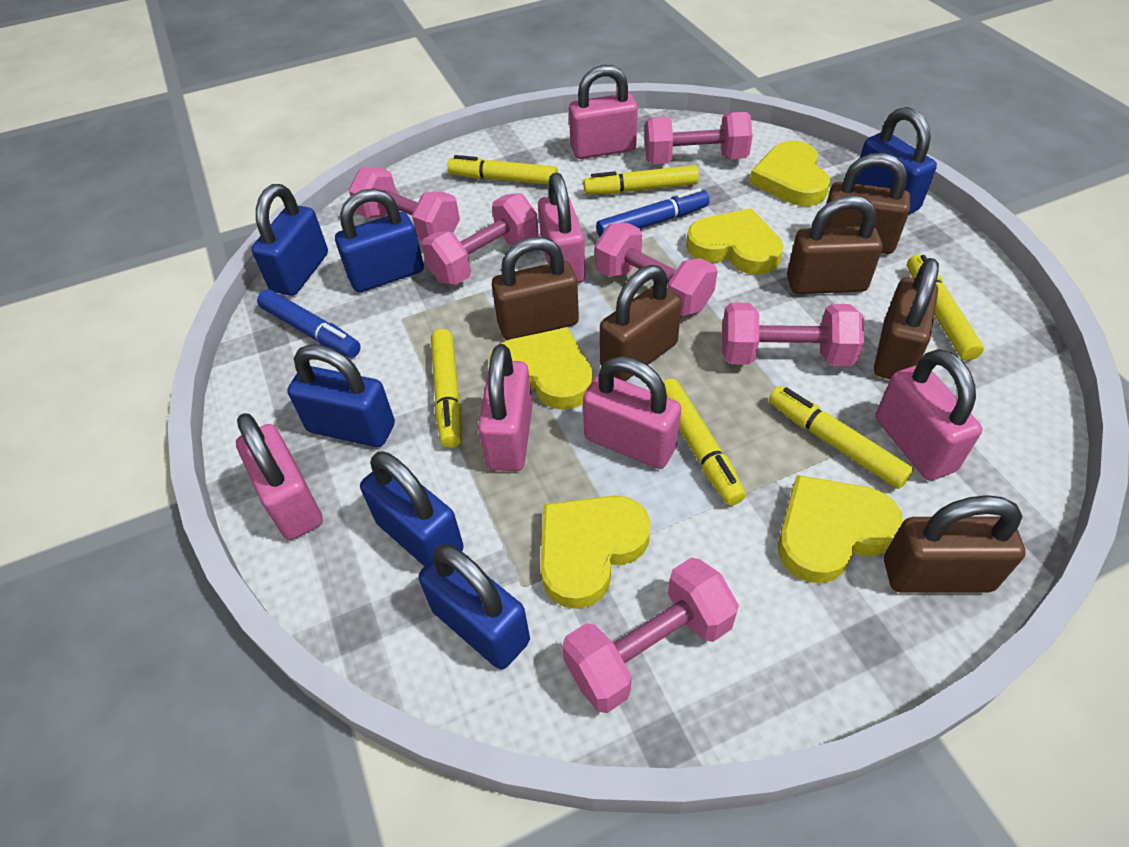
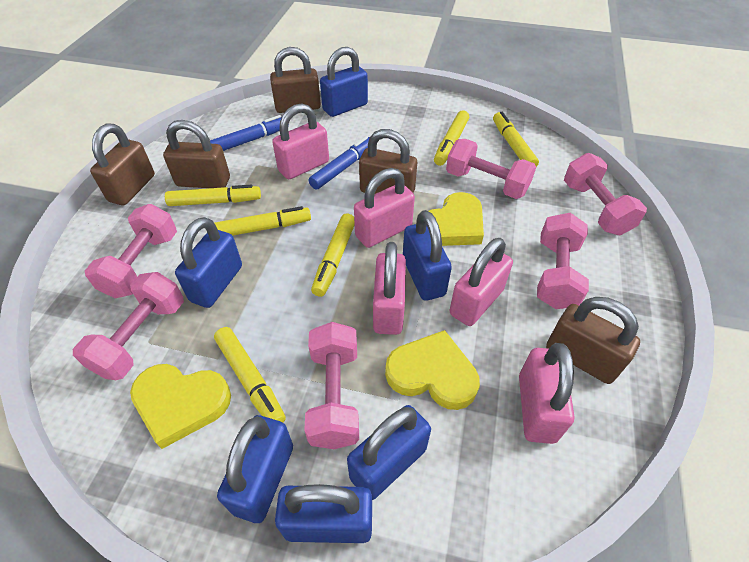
brown padlock: [492,237,579,340] [600,265,682,381] [787,195,882,294] [825,153,910,254] [874,258,939,379] [884,495,1026,593] = 6 -> [90,124,155,205] [163,120,230,188] [270,47,321,113] [359,129,417,194] [546,297,640,384] = 5
pink padlock: [236,413,323,540] [478,344,533,471] [538,173,585,283] [569,65,638,159] [583,356,681,469] [876,349,982,480] = 6 -> [272,103,329,179] [354,168,415,248] [373,242,406,335] [450,238,513,326] [519,343,575,444] = 5
yellow heart: [489,327,593,410] [540,496,651,609] [686,208,783,275] [749,141,830,206] [778,475,903,583] = 5 -> [130,364,231,449] [385,330,480,410] [429,192,484,246] = 3

